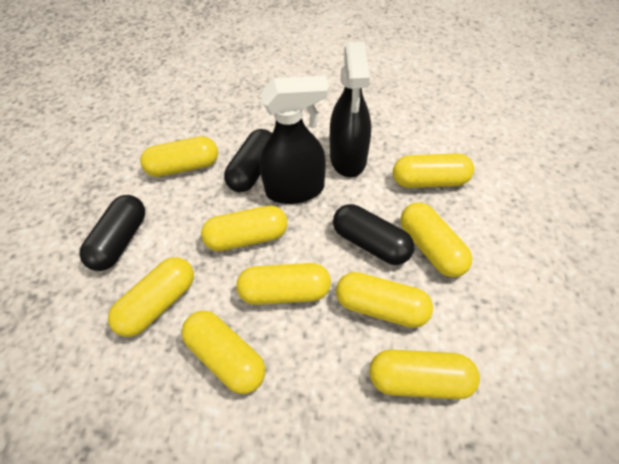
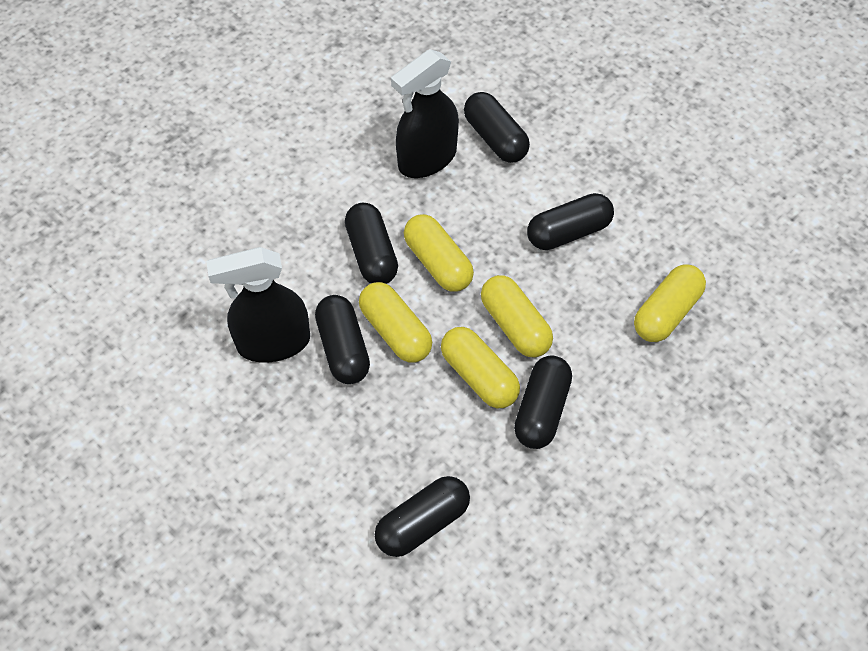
black capsule: [79,195,145,271] [224,129,272,192] [333,204,414,265] = 3 -> [315,295,370,384] [345,203,398,284] [375,476,470,557] [464,92,530,163] [514,355,572,449] [527,193,614,250] = 6
yellow capsule: [108,257,194,337] [140,136,218,177] [181,311,265,394] [201,206,288,251] [236,263,331,305] [336,272,433,328] [369,350,480,399] [393,153,474,188] [400,202,472,277] = 9 -> [359,282,432,363] [404,214,474,292] [441,327,520,408] [481,275,553,357] [634,264,706,342] = 5

